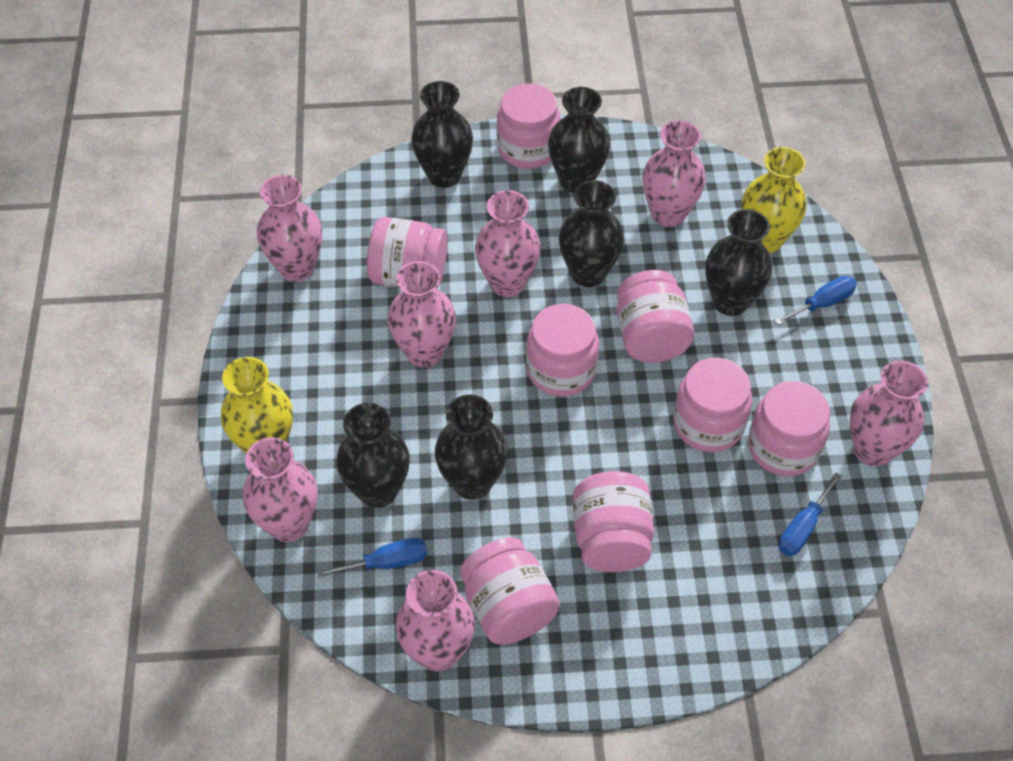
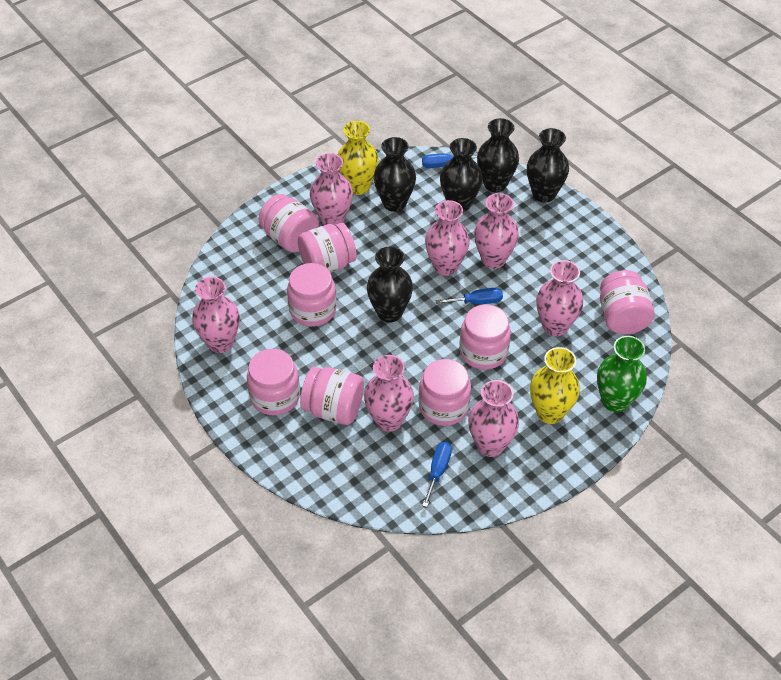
black vase: [336,403,410,508] [411,81,473,188] [435,395,508,500] [548,87,610,193] [559,180,624,287] [705,209,772,316] = 6 -> [367,246,413,323] [374,137,416,212] [440,138,482,212] [477,118,519,193] [527,128,569,203] = 5
green vase: none = 0 -> [597,336,647,412] = 1

